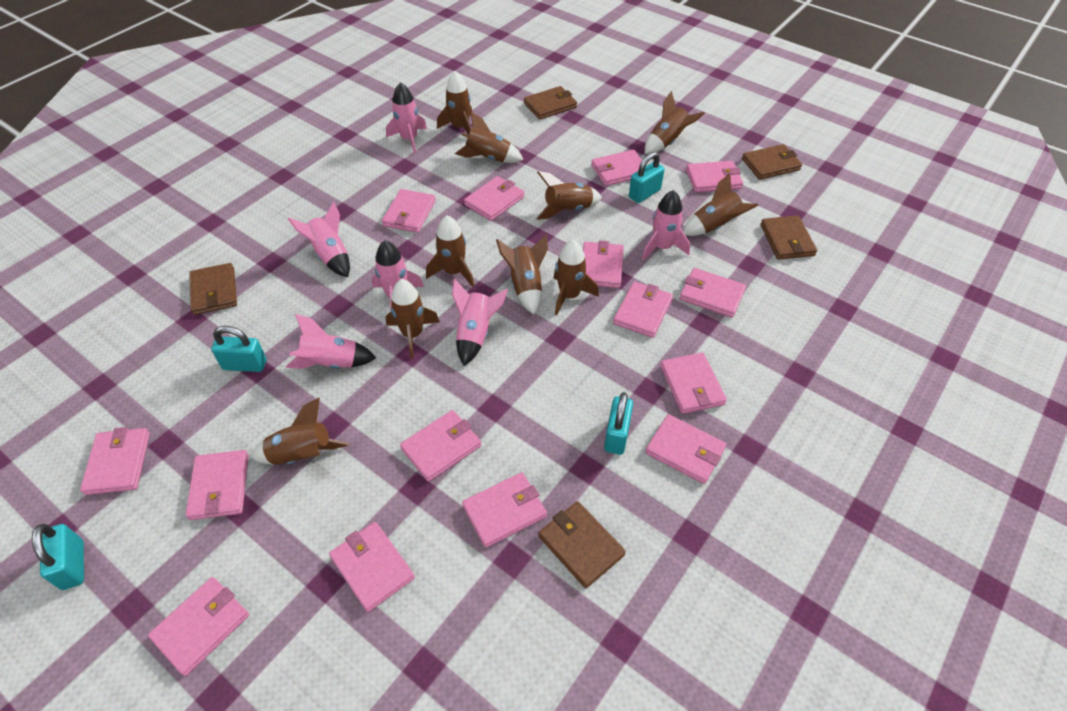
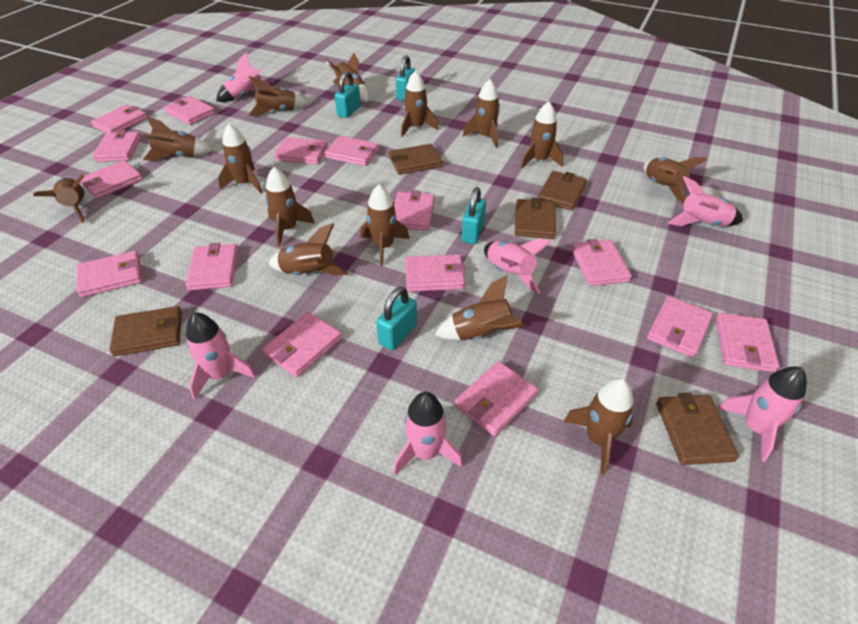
brown rocket: [250,398,349,465] [386,279,440,359] [426,215,474,287] [437,71,472,135] [455,112,523,163] [496,235,548,314] [536,171,602,220] [554,239,599,315] [645,91,705,154] [683,173,758,236] = 10 -> [33,174,85,223] [143,117,213,161] [218,123,263,193] [248,76,308,116] [265,167,315,247] [268,223,348,275] [324,53,369,102] [360,184,409,266] [401,70,438,137] [435,275,526,340] [463,79,500,148] [521,101,563,168] [563,378,633,475] [644,157,707,203] = 14

